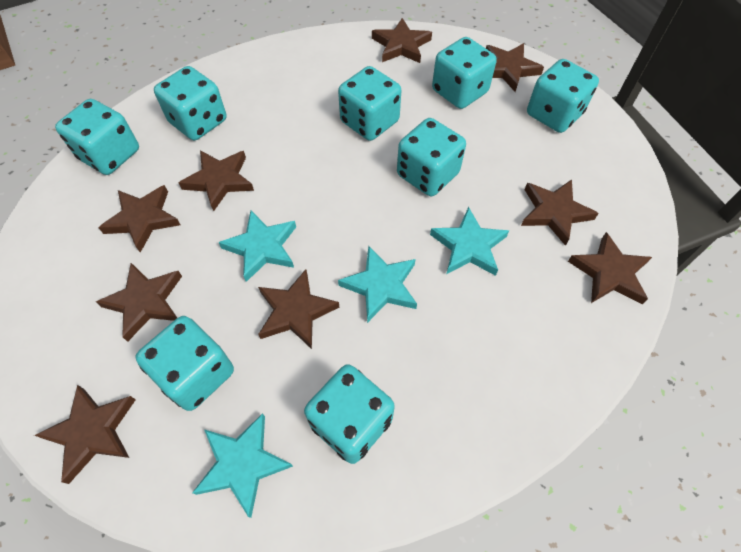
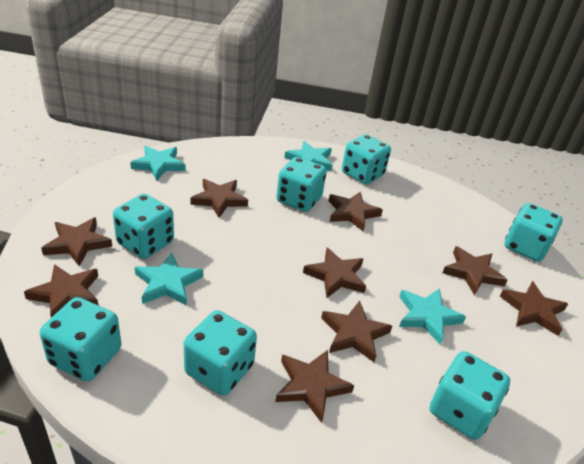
turquoise dice: [55,99,139,175] [135,316,234,411] [154,66,226,140] [304,364,395,464] [338,66,401,141] [397,118,466,196] [432,37,497,109] [527,59,599,133] = 8 -> [40,297,121,381] [113,194,174,259] [184,310,257,396] [276,157,327,212] [342,134,391,185] [430,351,510,440] [504,203,563,262] = 7

